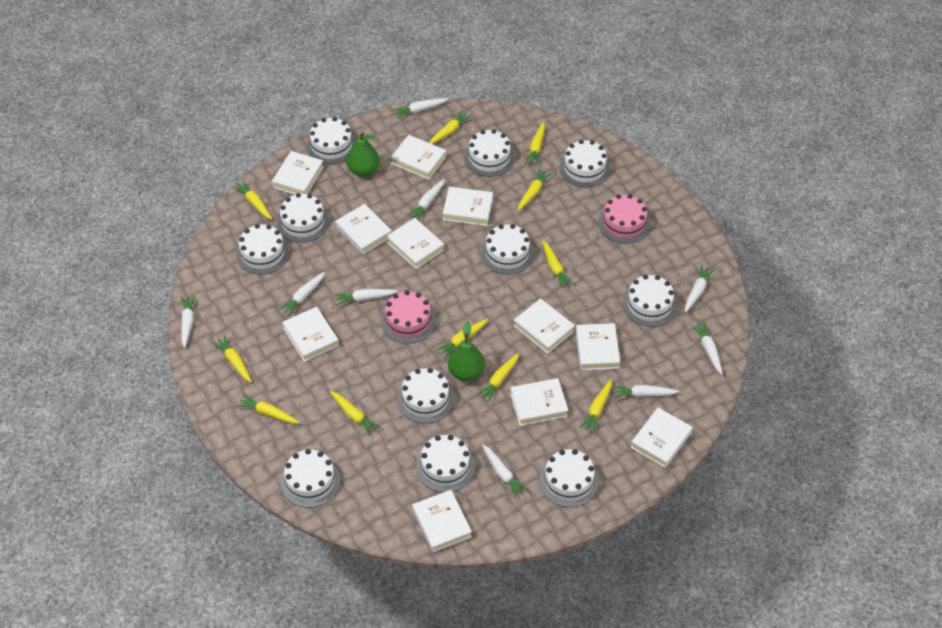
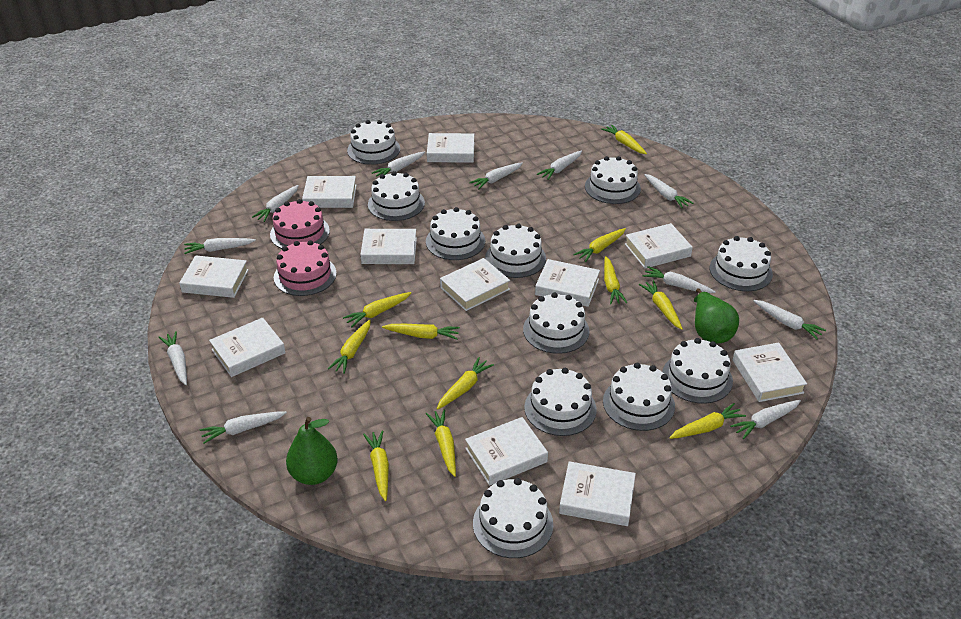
white carrot: [181,296,196,348] [279,272,325,316] [335,289,398,305] [393,98,448,118] [407,179,445,221] [482,445,528,498] [613,385,680,398] [685,265,715,312] [691,322,723,375] = 9 -> [159,331,187,385] [184,238,256,254] [200,411,287,444] [252,185,299,222] [372,152,425,177] [469,162,523,190] [537,151,582,180] [643,266,716,293] [644,174,693,209] [730,400,801,439] [753,300,826,340] = 11

